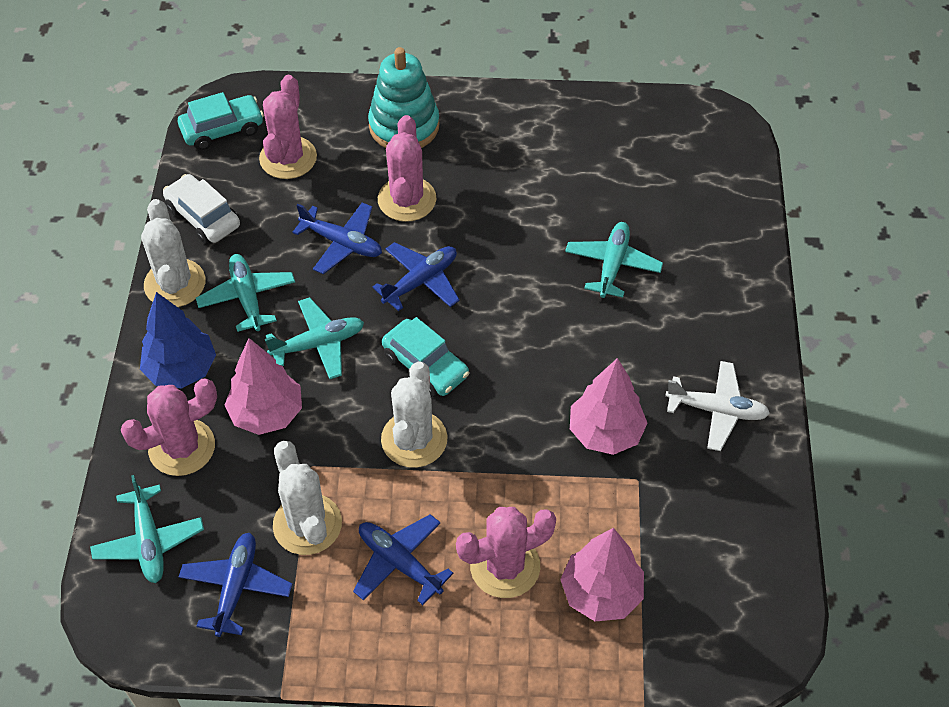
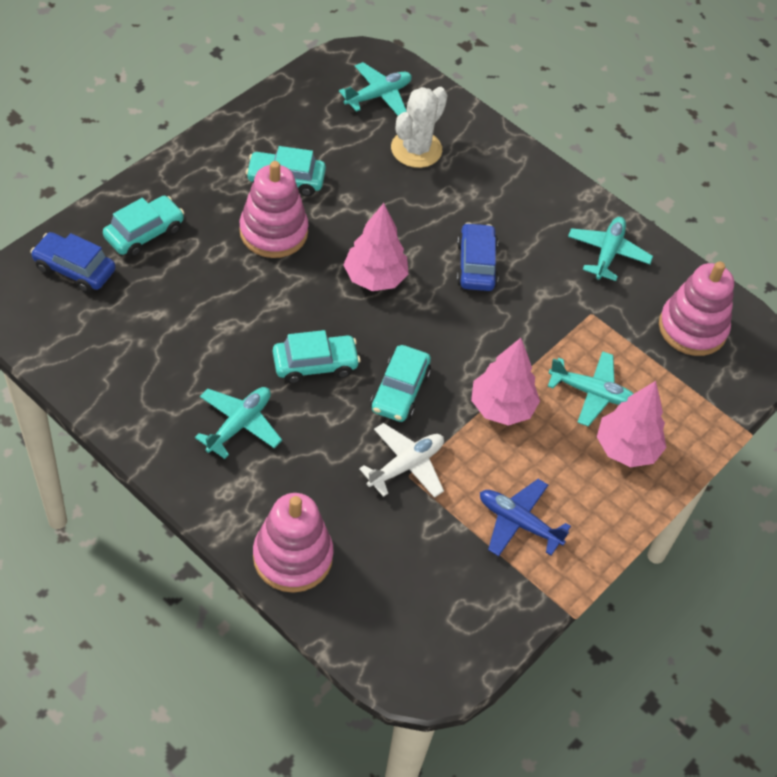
blue car: none = 0 -> [30,232,116,293] [456,222,498,291] = 2
blue plane: [179,533,292,637] [292,202,382,274] [353,514,454,605] [372,242,460,311] = 4 -> [480,479,571,556] = 1
blue tree: [140,292,216,389] = 1 -> none = 0
pink cactus: [121,378,217,476] [259,75,317,179] [378,115,436,222] [456,507,556,598] = 4 -> none = 0
pink stacking toy: none = 0 -> [240,161,308,258] [253,493,334,593] [659,261,734,356] = 3
turquoise car: [178,92,264,150] [382,317,470,397] = 2 -> [103,196,184,257] [246,146,326,196] [273,330,360,384] [370,345,431,422] = 4
turquoise stacking toy: [368,47,440,148] = 1 -> none = 0
white cactus: [141,199,206,307] [273,441,342,555] [381,361,447,468] = 3 -> [391,87,448,168] = 1
white car: [163,174,240,244] = 1 -> none = 0

